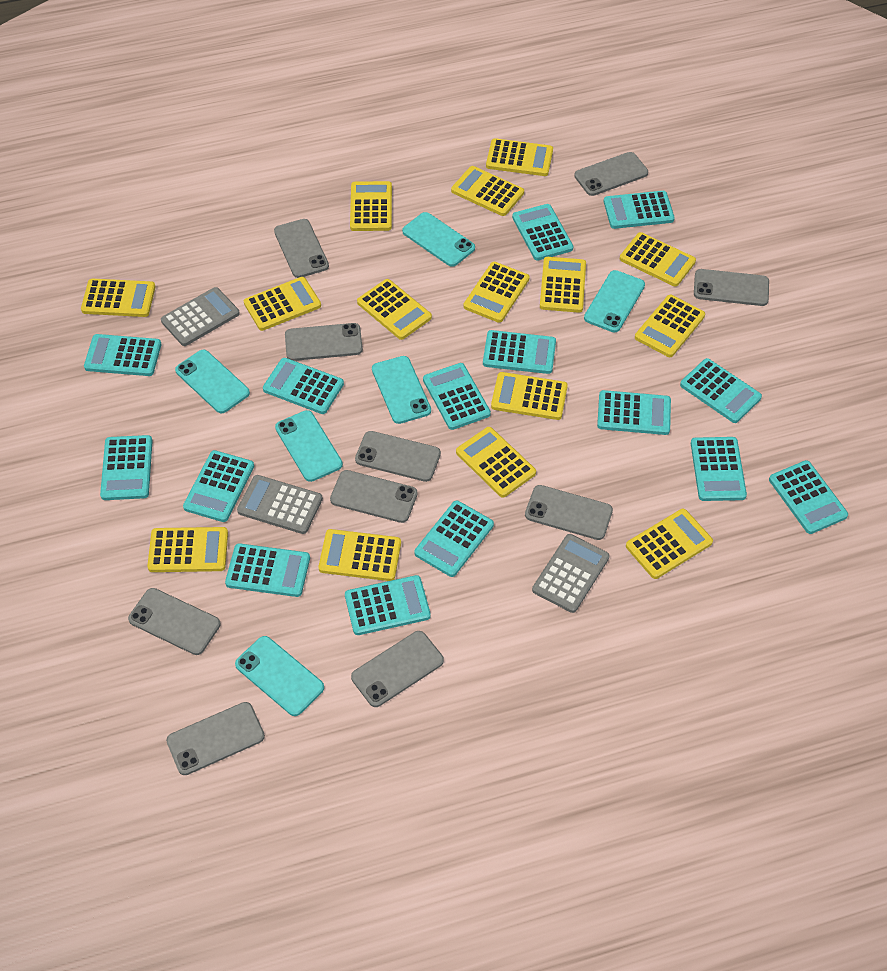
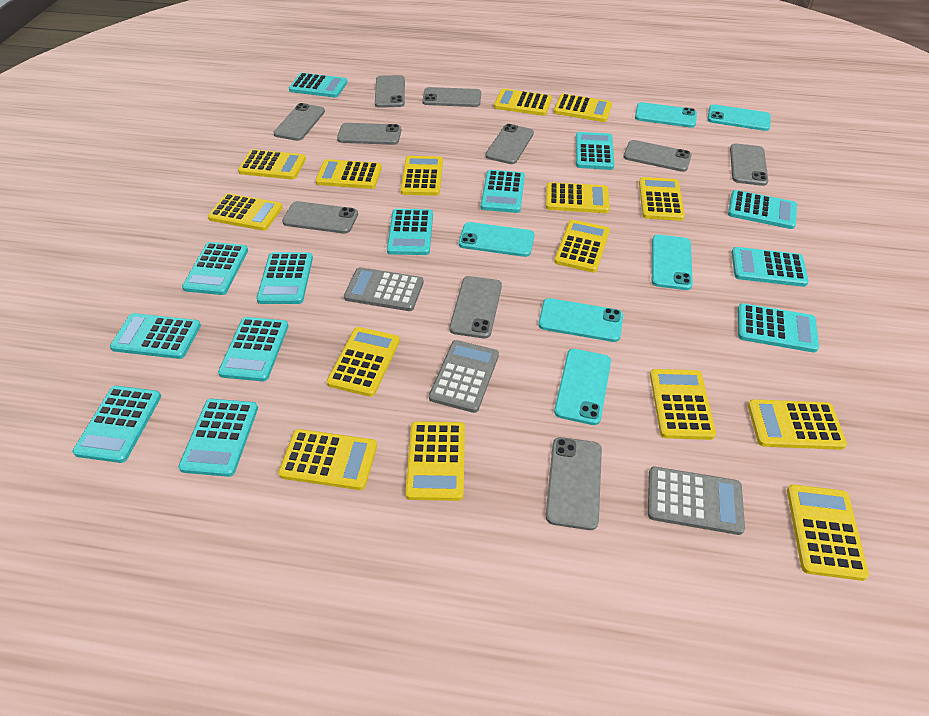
turquoise calculator: [84,334,161,376] [100,435,152,500] [183,450,254,522] [225,543,310,597] [263,358,344,414] [345,575,431,635] [414,500,494,577] [423,363,491,430] [483,330,556,374] [512,204,573,261] [597,390,671,435] [604,191,675,229] [680,358,762,423] [691,437,747,501] [769,460,848,534] = 15 -> [72,386,161,463] [110,313,201,359] [178,399,258,477] [182,242,248,295] [218,317,289,381] [256,252,313,304] [289,73,348,98] [387,209,433,255] [481,170,525,213] [576,132,615,170] [728,190,797,229] [732,247,809,287] [738,303,819,353] = 13

